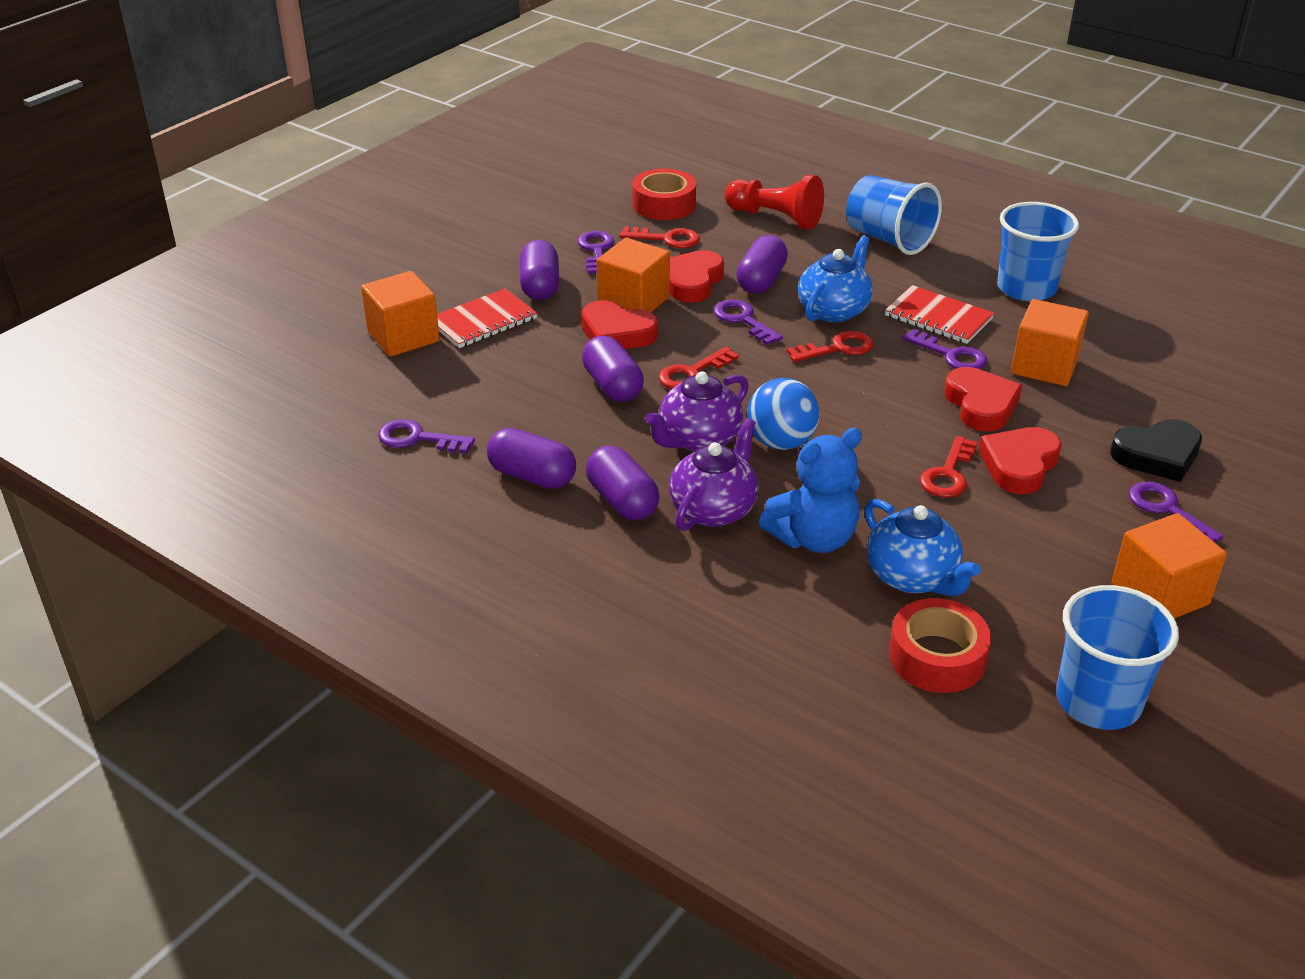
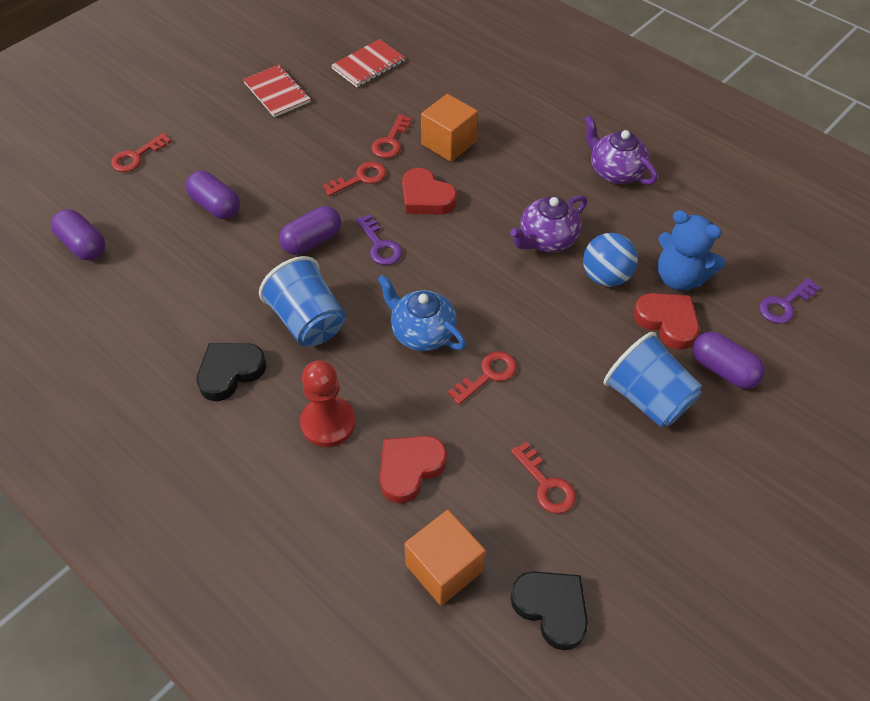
black heart: [1110,419,1202,482] = 1 -> [197,343,266,401] [510,571,588,650] = 2
blue cup: [846,175,942,255] [997,202,1079,301] [1056,585,1179,730] = 3 -> [259,256,345,346] [604,332,702,427] = 2
blue teapot: [798,235,873,322] [864,499,981,596] = 2 -> [378,274,466,351] = 1
orange cube: [361,271,440,357] [597,238,670,312] [1011,299,1089,386] [1112,513,1227,619] = 4 -> [404,510,485,605] [421,94,478,162] = 2
purple capsule: [487,428,576,489] [520,240,559,300] [582,336,644,402] [586,446,660,520] [736,235,788,294] = 5 -> [51,209,105,260] [186,171,240,219] [279,206,341,255] [693,332,765,389] = 4
purple key: [378,419,475,453] [578,231,614,274] [714,299,783,345] [902,329,987,370] [1129,481,1224,542] = 5 -> [356,214,402,265] [759,278,821,324] = 2
red heart: [581,300,658,349] [670,250,724,303] [944,367,1023,432] [979,427,1062,494] = 4 -> [380,436,447,504] [402,168,457,215] [633,293,699,350] = 3
red key: [619,227,700,248] [659,347,739,389] [786,331,873,362] [920,436,978,498] = 4 -> [111,133,172,172] [323,162,386,196] [371,114,412,158] [448,351,517,405] [511,442,576,514] = 5
red tape: [632,169,696,220] [889,598,991,693] = 2 -> none = 0

